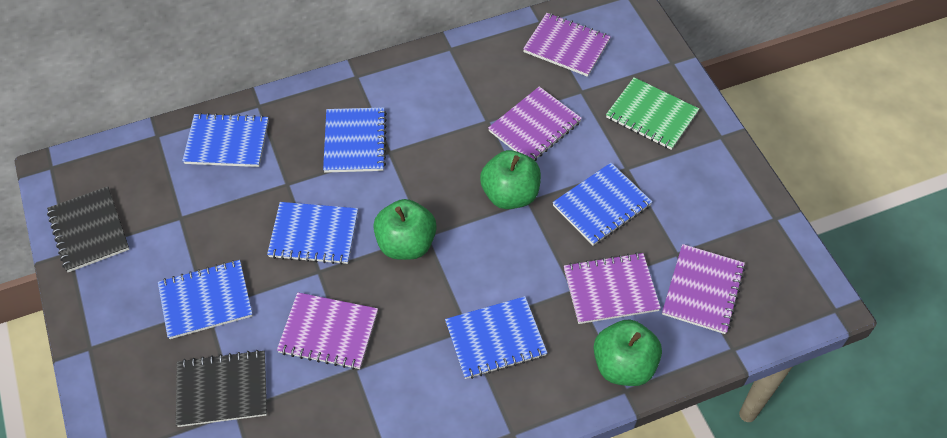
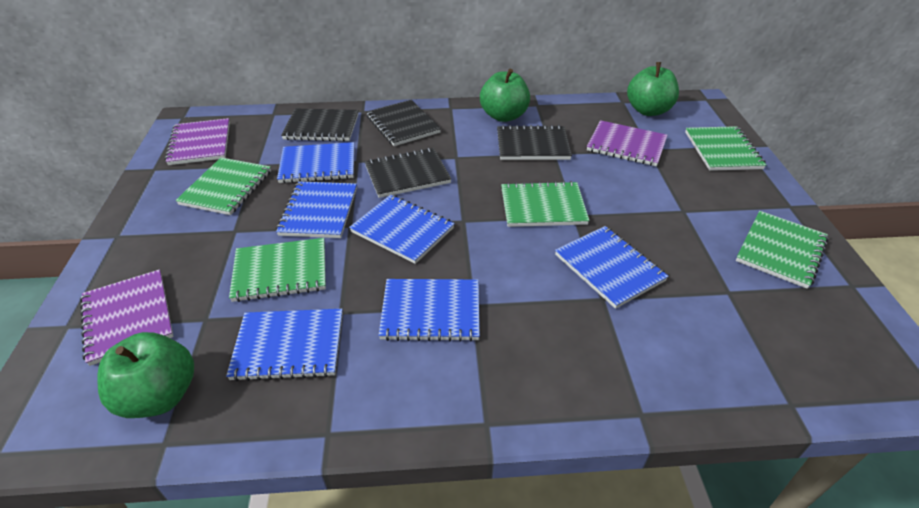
black notebook: [47,186,129,272] [176,350,267,427] = 2 -> [281,109,359,141] [365,148,452,198] [366,100,441,146] [497,125,572,160] = 4
green notebook: [606,77,699,150] = 1 -> [176,158,271,215] [229,238,326,302] [501,181,590,227] [685,126,766,171] [736,211,829,289] = 5
purple notebook: [277,292,378,370] [488,87,582,161] [523,13,611,77] [564,252,661,324] [662,244,745,334] = 5 -> [80,270,174,366] [165,118,230,165] [587,120,668,166] = 3

